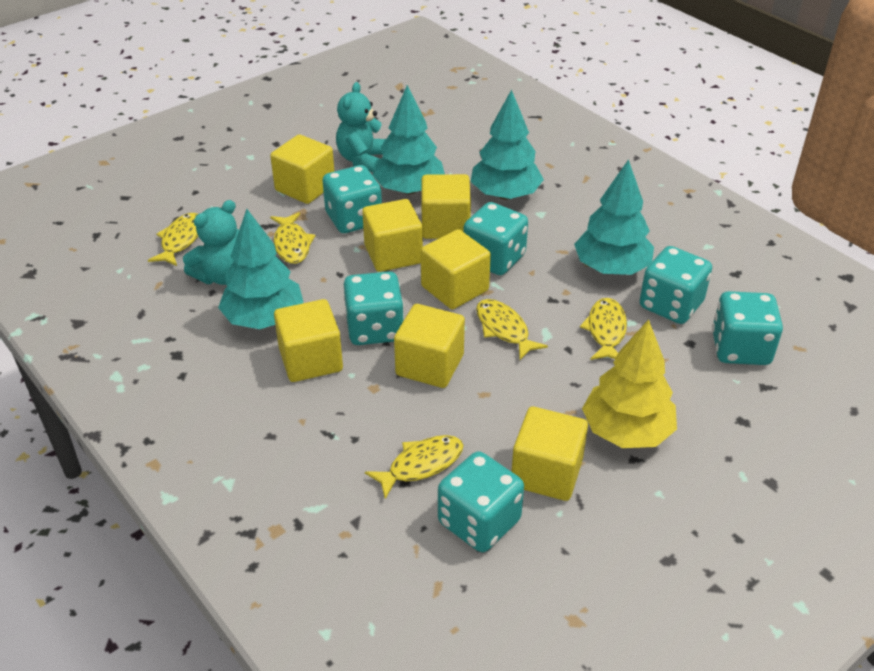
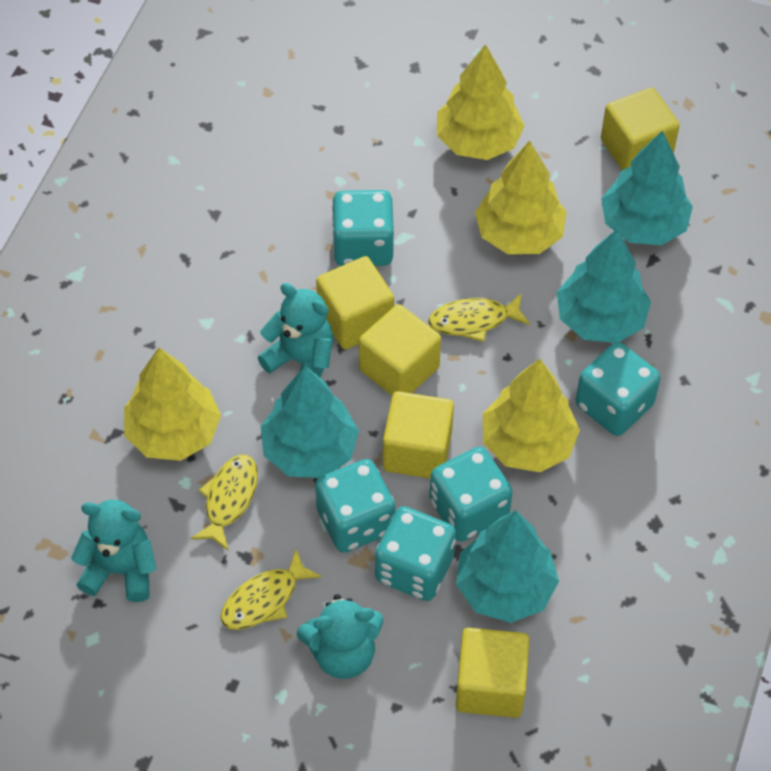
turquoise dice: [322,165,382,233] [344,271,404,345] [438,451,524,552] [463,202,528,275] [640,246,712,324] [712,291,783,365] = 6 -> [315,459,395,552] [332,190,394,266] [375,506,456,601] [429,447,513,542] [575,342,660,436] = 5
turquoise teddy bear: [183,200,239,285] [336,82,386,172] = 2 -> [71,500,156,602] [257,283,333,377] [297,594,383,679] = 3
yellow cube: [270,134,334,204] [274,299,343,382] [362,199,423,272] [394,304,465,388] [421,174,471,239] [421,229,491,309] [511,406,588,501] = 7 -> [316,256,394,349] [359,304,441,395] [383,391,454,478] [455,628,529,718] [601,87,680,171] = 5
yellow fish: [148,213,198,266] [270,212,315,264] [365,435,464,499] [476,299,548,360] [580,298,627,360] = 5 -> [191,455,258,550] [220,549,322,630] [428,293,530,342] = 3
yellow tree: [582,319,677,448] = 1 -> [124,348,221,461] [437,44,525,160] [475,141,567,254] [483,359,580,472] = 4

